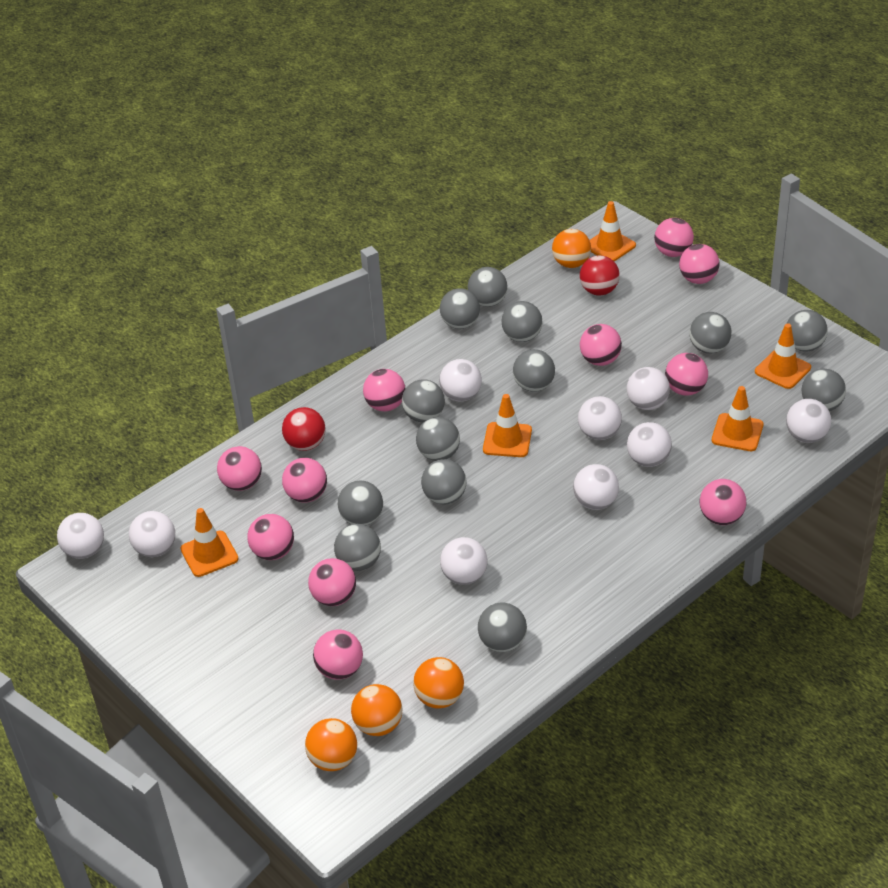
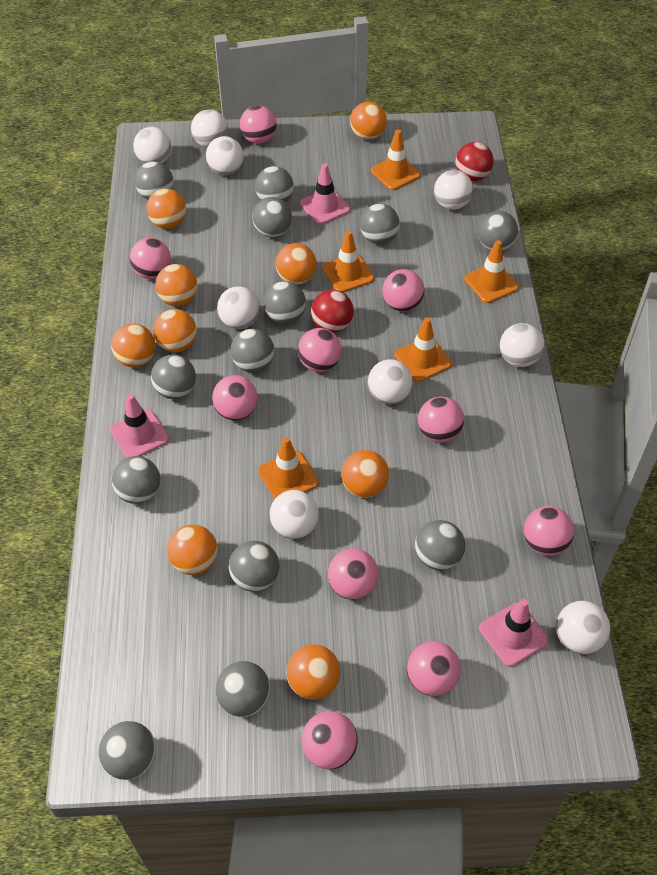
orange ball: [305,718,357,771] [351,684,403,736] [413,657,464,708] [552,229,591,268] = 4 -> [111,323,155,367] [146,188,186,229] [153,309,197,352] [155,264,198,306] [167,525,218,575] [276,243,317,285] [286,644,340,700] [342,450,389,498] [350,102,387,140] = 9
pink ball: [217,446,262,491] [247,514,294,560] [282,458,327,503] [308,558,356,606] [313,630,363,680] [363,369,406,411] [580,324,622,366] [654,218,694,257] [665,353,708,396] [679,244,719,284] [700,479,746,525] = 11 -> [130,238,171,279] [212,375,258,420] [240,105,277,144] [298,328,341,372] [302,711,358,770] [328,548,378,600] [382,269,424,311] [407,641,461,696] [418,397,464,443] [524,506,574,556] = 10
pink traffic cone: none = 0 -> [110,394,169,458] [300,163,350,225] [479,599,549,667] = 3

